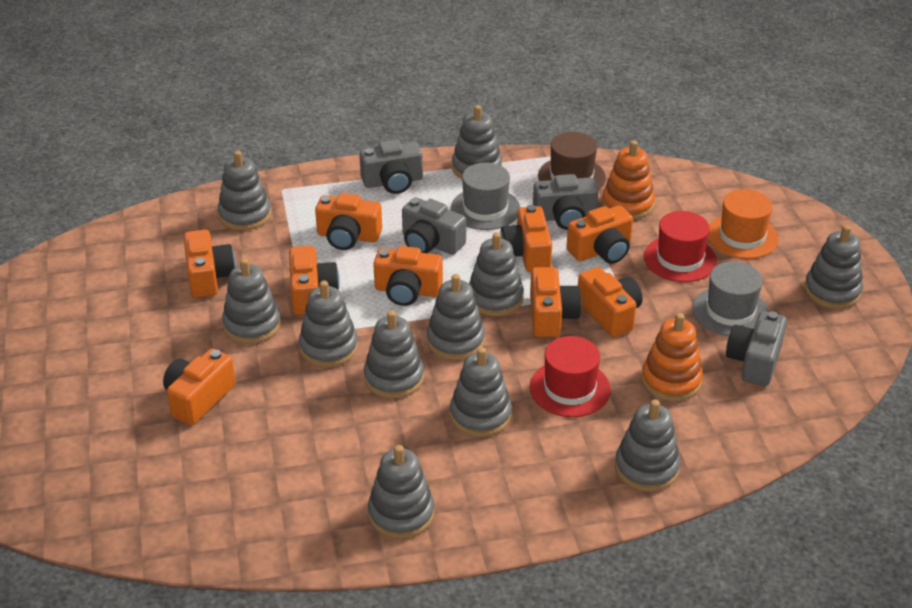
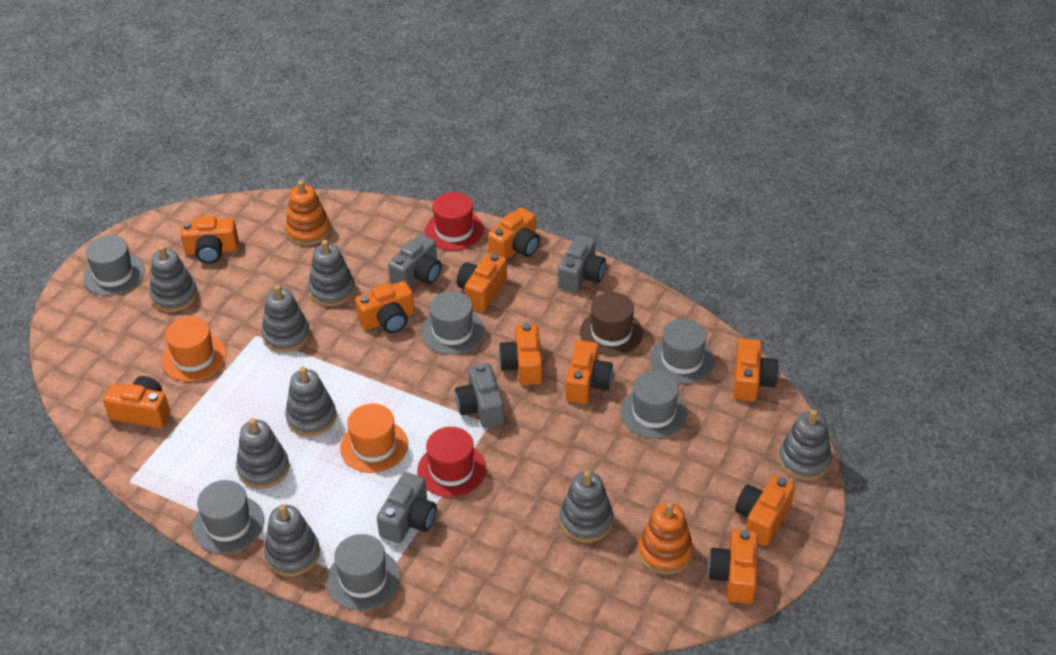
grey hat: [451,163,520,230] [692,262,769,336] = 2 -> [83,235,145,296] [192,480,264,554] [327,534,400,611] [421,291,484,355] [620,371,687,439] [650,319,715,384] = 6
grey stacking toy: [218,151,271,231] [222,258,281,344] [299,281,358,367] [364,310,424,399] [368,445,435,539] [427,274,485,360] [450,347,512,437] [452,105,502,179] [469,232,524,316] [615,400,680,492] [804,225,863,309] = 11 -> [150,245,198,312] [236,418,289,489] [261,285,310,353] [264,504,320,577] [285,367,336,437] [308,240,355,307] [560,470,613,542] [778,409,832,480] = 8
orange camera: [163,349,236,425] [184,230,236,298] [289,246,340,315] [315,193,382,250] [373,246,443,306] [501,205,552,272] [530,267,582,337] [567,205,633,264] [578,267,643,337] = 9 -> [103,376,170,428] [180,216,238,264] [355,281,415,333] [457,253,507,311] [488,207,540,260] [499,323,543,386] [565,340,613,404] [708,529,758,604] [733,338,779,402] [735,475,795,546] = 10
orange hat: [708,189,779,259] = 1 -> [162,317,226,381] [340,404,408,473] = 2

